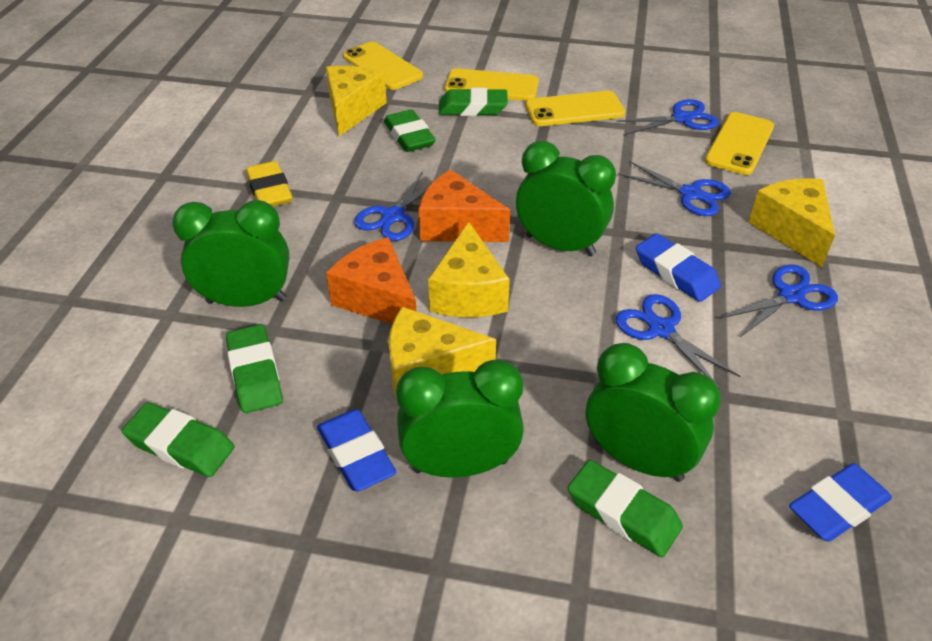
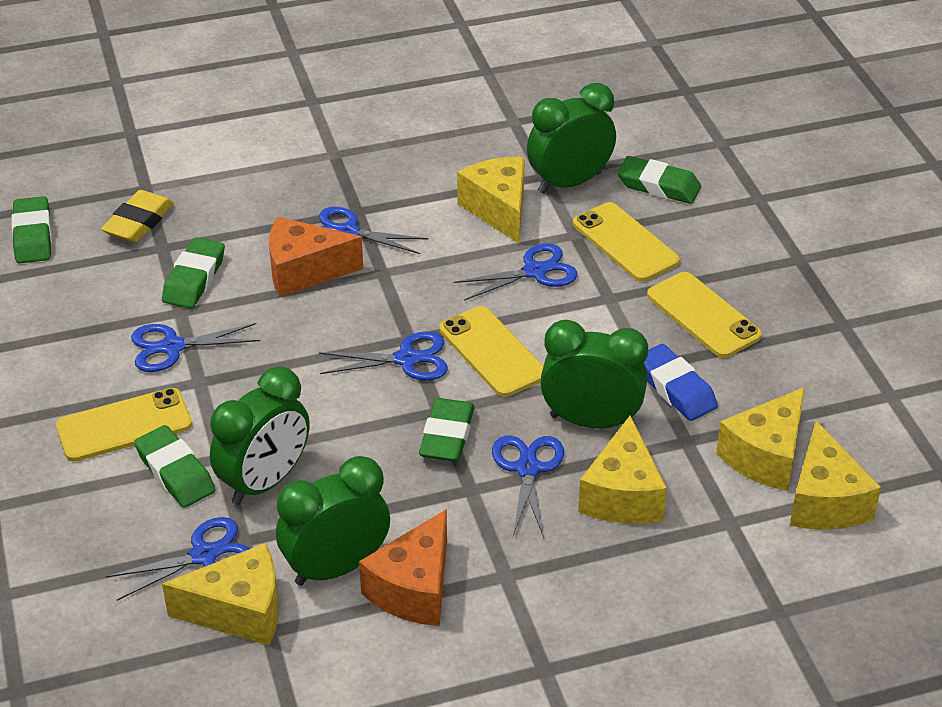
blue eraser: [317,409,396,491] [636,233,721,302] [789,463,892,542] = 3 -> [644,344,718,421] = 1
blue scissors: [354,171,430,241] [616,99,719,135] [616,294,740,390] [618,161,731,216] [720,264,838,337] = 5 -> [106,517,250,601] [131,323,260,372] [319,207,429,254] [319,332,448,381] [454,243,578,301] [492,436,564,538] = 6
yellow cheese: [326,66,387,136] [389,307,496,397] [428,222,510,317] [749,178,835,267] = 4 -> [162,543,279,646] [457,157,525,244] [578,415,667,524] [716,387,805,491] [789,421,881,530] = 5

